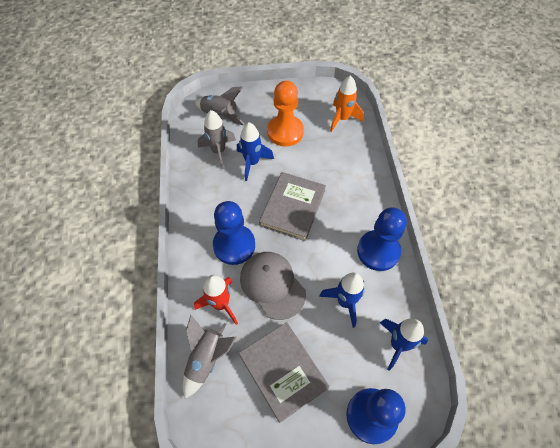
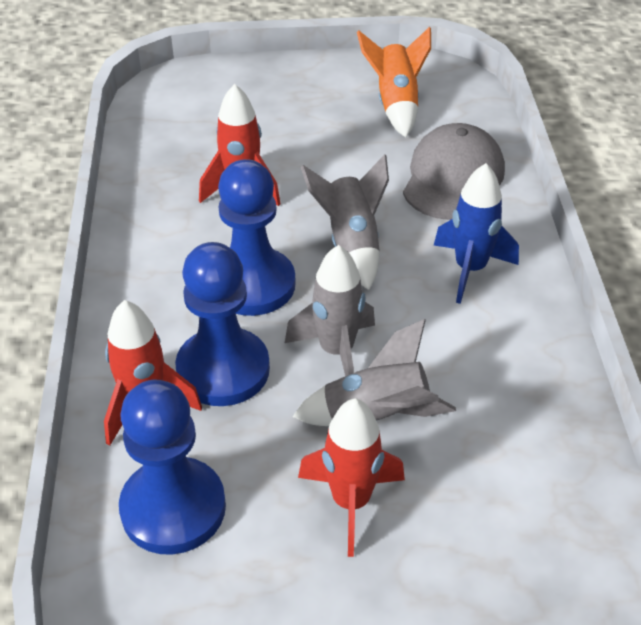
blue rocket: [237,122,274,181] [319,273,365,328] [380,319,428,371] = 3 -> [434,163,519,304] = 1
grey book: [239,322,329,423] [259,172,326,241] = 2 -> none = 0
orange pawn: [267,81,304,147] = 1 -> none = 0
red rocket: [194,275,238,325] = 1 -> [104,300,202,446] [199,84,281,206] [298,398,405,557] = 3

